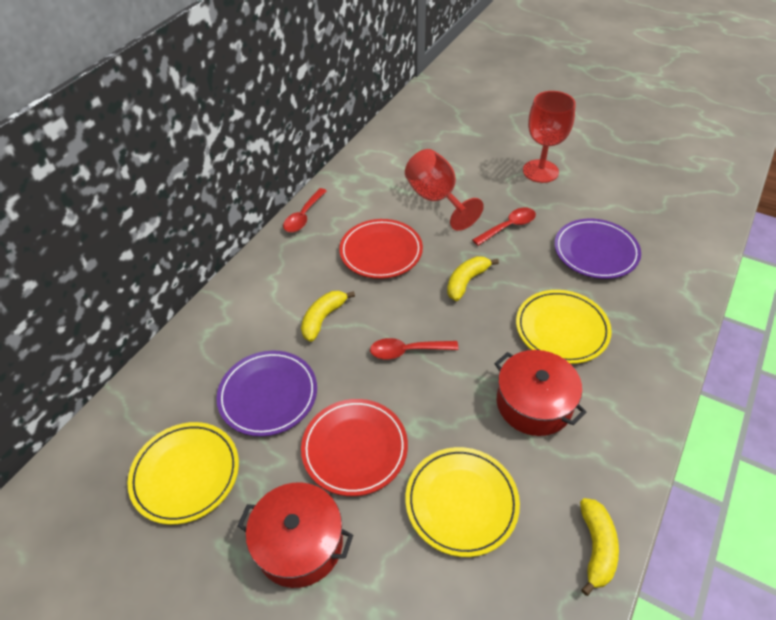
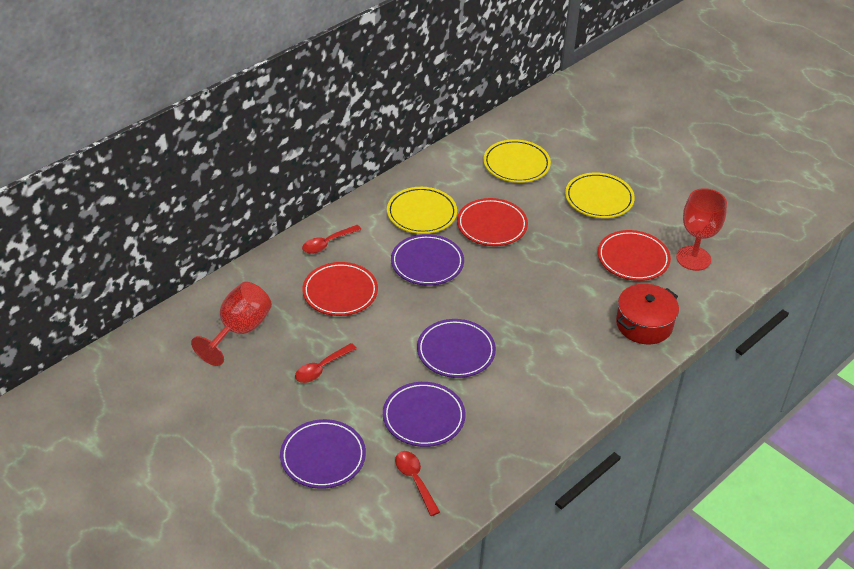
purple plate: [216,350,317,437] [554,219,641,279] = 2 -> [280,419,366,489] [383,382,466,447] [391,234,464,286] [417,319,496,378] = 4
red plate: [301,399,408,496] [339,219,423,279] = 2 -> [302,262,378,316] [457,198,528,246] [598,230,671,281] = 3
red pot: [237,483,353,588] [494,350,586,436] = 2 -> [616,284,679,344] = 1
yellow banana: [301,291,355,342] [447,256,499,301] [580,498,619,596] = 3 -> none = 0

